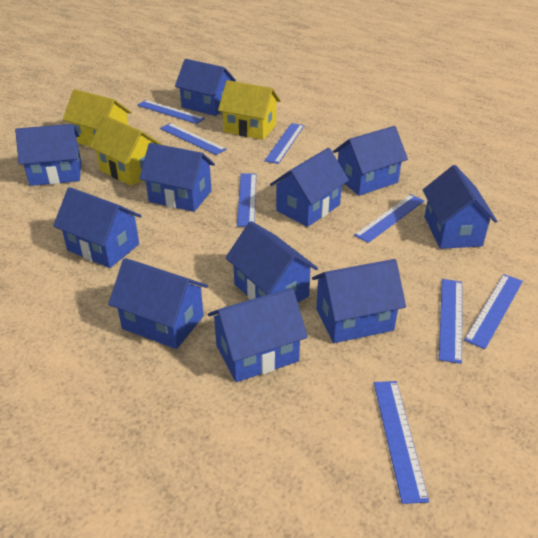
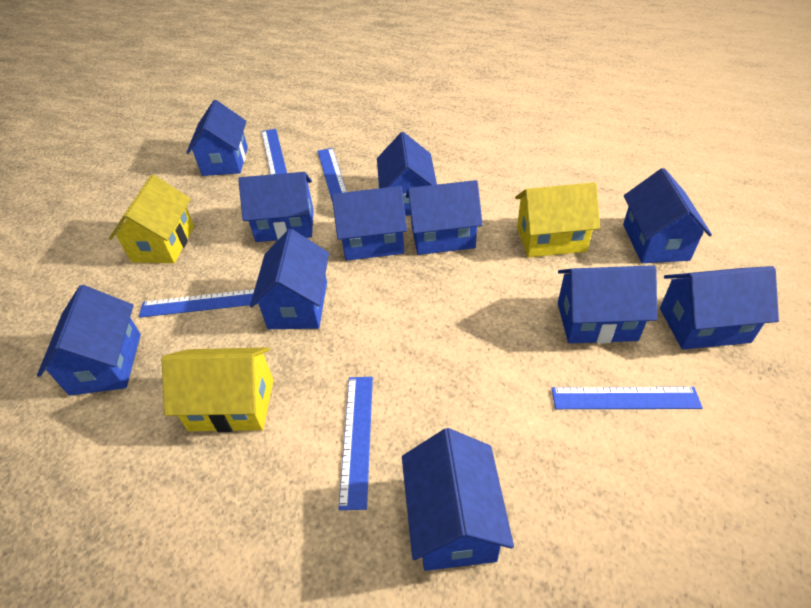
blue ruler: [137,100,205,124] [160,123,226,155] [237,174,256,227] [264,123,305,164] [354,194,425,243] [374,381,429,504] [439,279,462,364] [464,274,523,349] = 8 -> [139,289,258,318] [261,129,287,175] [318,148,347,200] [338,377,373,510] [551,387,703,409] = 5

